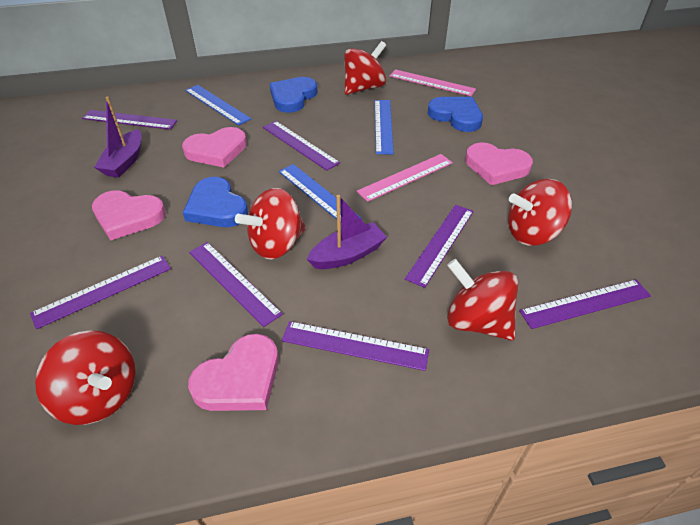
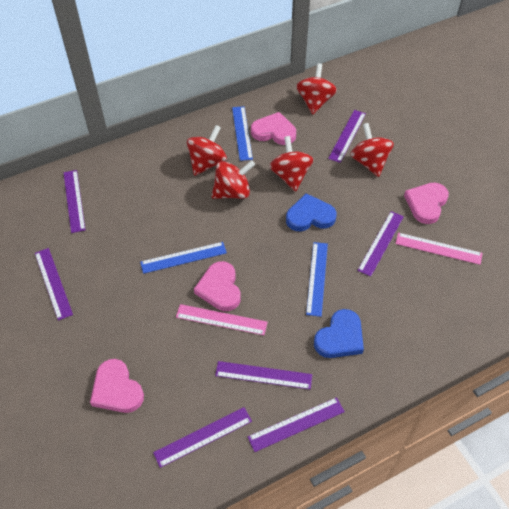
blue heart: [183,177,248,227] [270,77,318,113] [428,97,483,132] = 3 -> [286,193,337,231] [314,309,364,358] = 2
purple boat: [94,97,142,178] [307,195,387,269] = 2 -> none = 0

